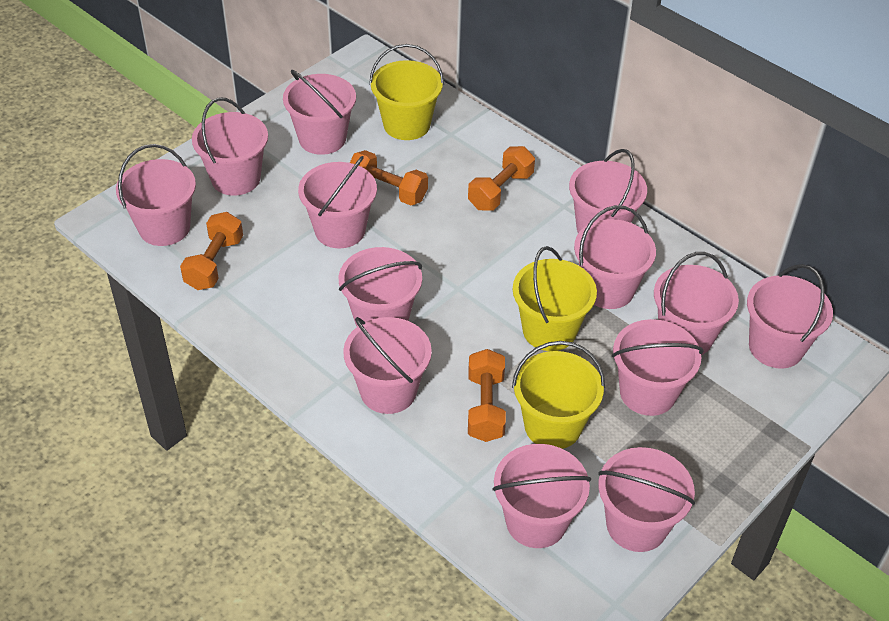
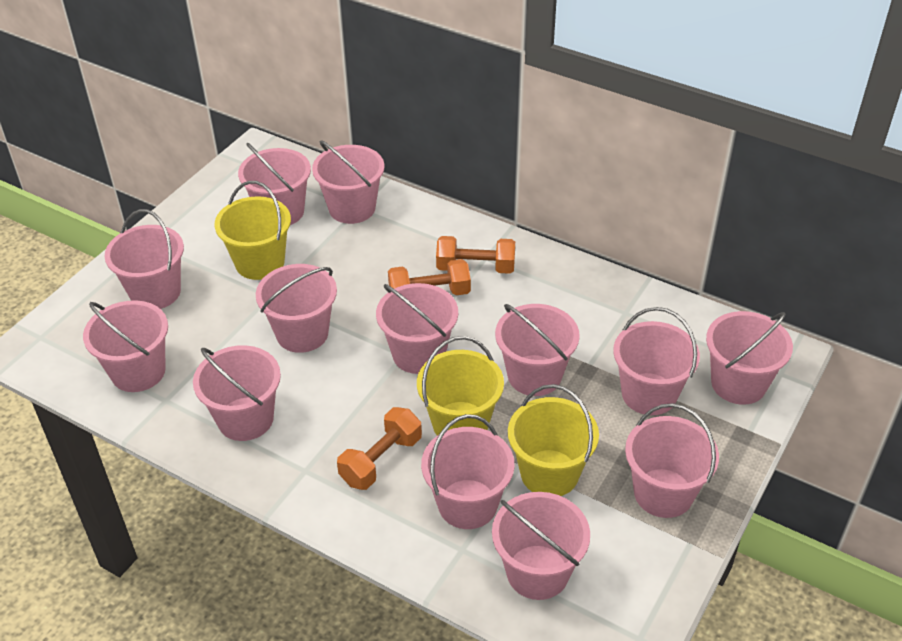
orange dumbbell: [180,212,243,290] [350,150,428,205] [468,146,535,211] [468,349,506,442] = 4 -> [337,407,422,490] [388,259,471,295] [436,236,515,274] = 3

